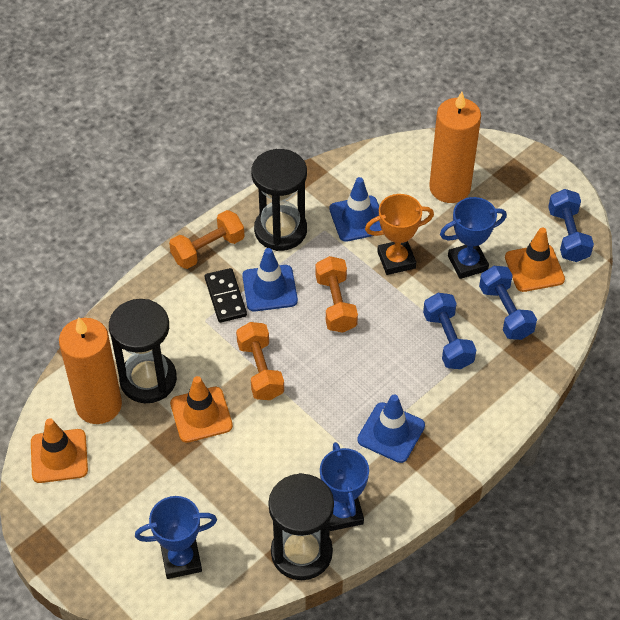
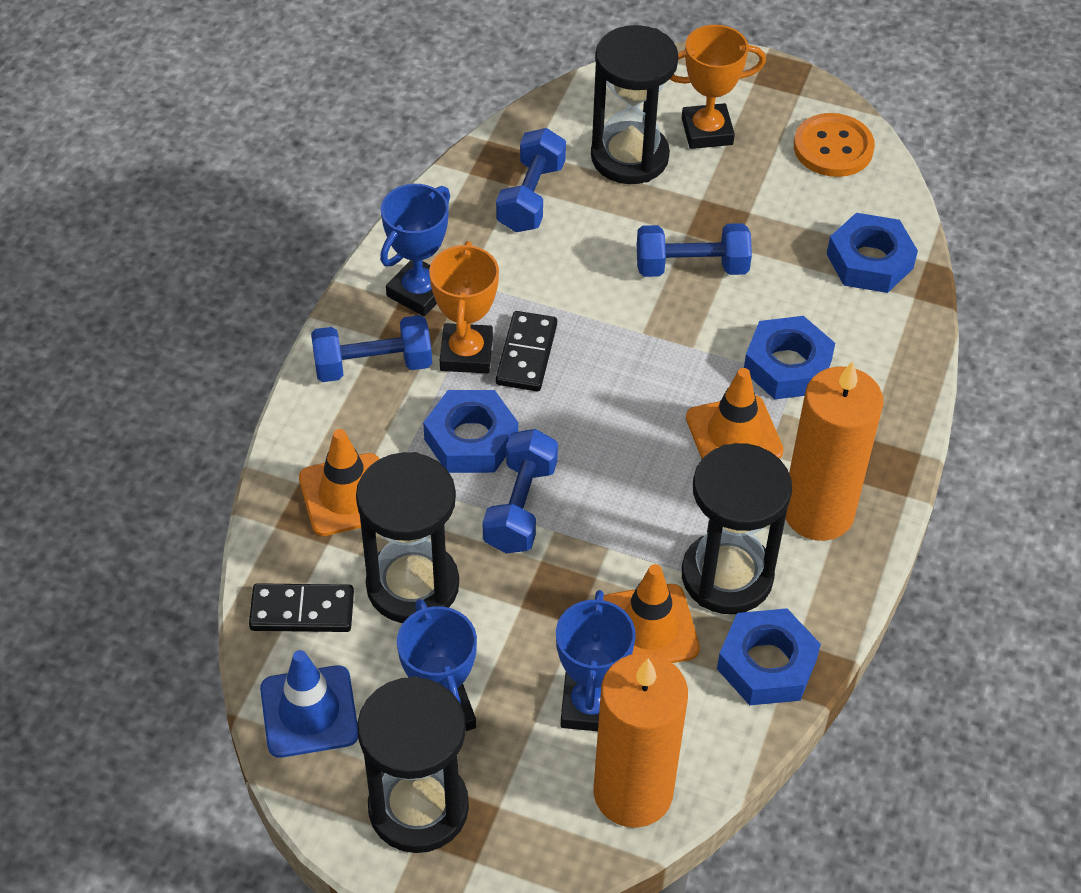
black domino: [205,268,247,323] = 1 -> [249,583,354,632] [496,311,557,391] = 2
black hourglass: [109,299,177,403] [251,149,307,251] [268,473,334,580] = 3 -> [356,452,459,623] [357,676,469,853] [591,25,678,184] [682,443,792,614] = 4
blue dumbbell: [423,293,476,369] [479,266,537,340] [548,189,594,262] = 3 -> [311,315,432,382] [483,429,558,553] [496,128,566,232] [637,223,752,277] = 4
blue nut: none = 0 -> [423,390,518,473] [717,608,821,705] [744,316,835,399] [827,213,918,293] = 4
blue traffic cone: [242,248,298,311] [329,177,382,242] [357,395,425,463] = 3 -> [260,650,358,758] = 1
orange button: none = 0 -> [794,113,875,177] = 1
orange dumbbell: [169,210,244,269] [236,322,284,400] [315,256,358,333] = 3 -> none = 0
orange trophy: [365,194,434,275] = 1 -> [429,241,499,373] [670,25,766,149] = 2

